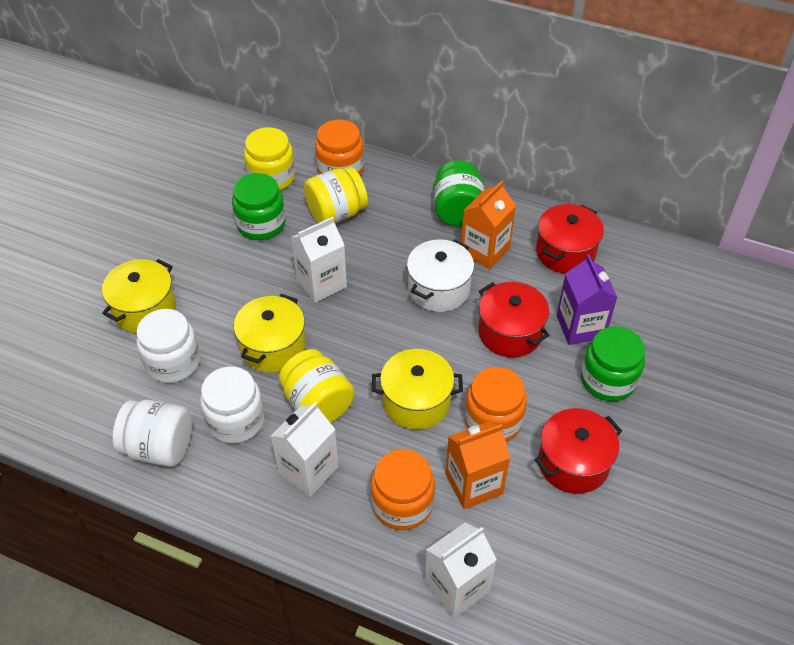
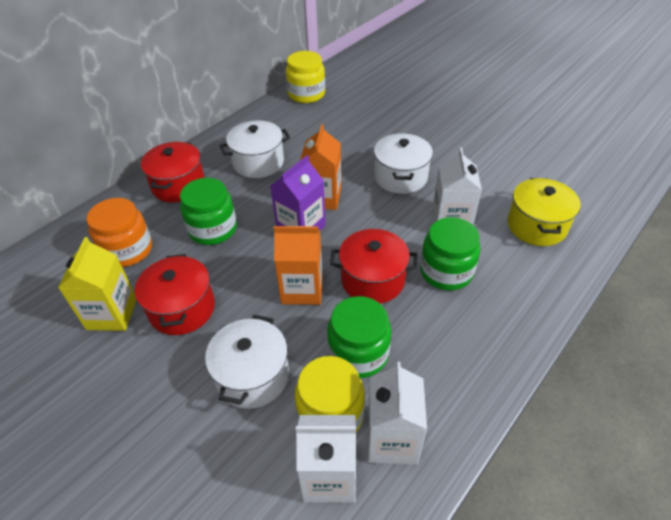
orange jar: [315,120,364,175] [370,449,435,530] [465,367,527,442] = 3 -> [87,198,152,267] = 1
white jar: [113,400,192,467] [136,309,200,383] [200,366,265,443] = 3 -> none = 0
white pot: [407,239,474,312] = 1 -> [205,315,289,409] [220,120,290,178] [374,133,433,194] = 3
yellow carton: none = 0 -> [58,237,137,331] = 1
yellow jar: [244,127,295,190] [279,349,354,423] [304,167,368,223] = 3 -> [286,51,325,103] [295,356,365,432] = 2
yellow pot: [102,259,176,333] [234,294,306,373] [372,349,463,430] = 3 -> [507,178,581,246] = 1

